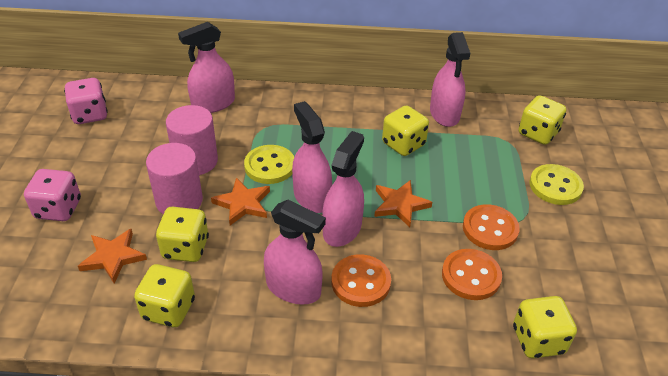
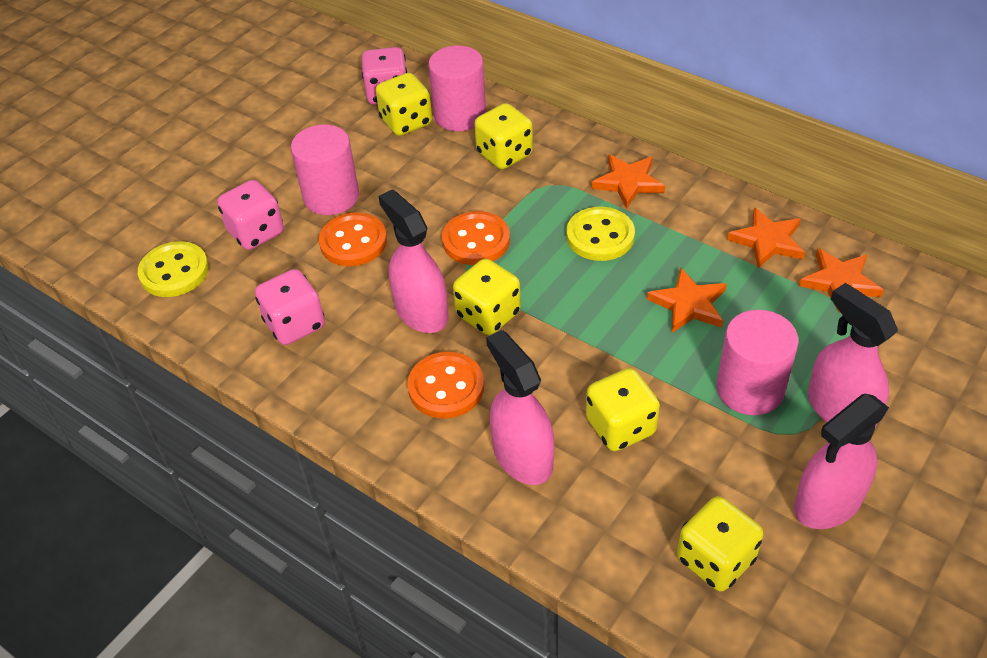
orange star: [78,229,147,283] [211,178,270,225] [374,180,432,227] = 3 -> [591,154,665,209] [647,267,727,333] [727,207,805,268] [799,248,884,312] = 4
pink cylinder: [146,143,203,214] [166,105,218,175] = 2 -> [291,125,359,215] [428,46,486,131] [716,310,799,415] = 3
pink dice: [24,169,81,221] [64,78,108,124] = 2 -> [217,180,284,250] [255,269,325,345] [362,47,407,105] = 3
pink spray bottle: [178,22,235,113] [264,200,326,305] [292,101,332,213] [322,131,364,247] [430,32,470,127] = 5 -> [378,190,448,333] [486,330,554,485] [794,394,889,529] [808,283,898,428] = 4

